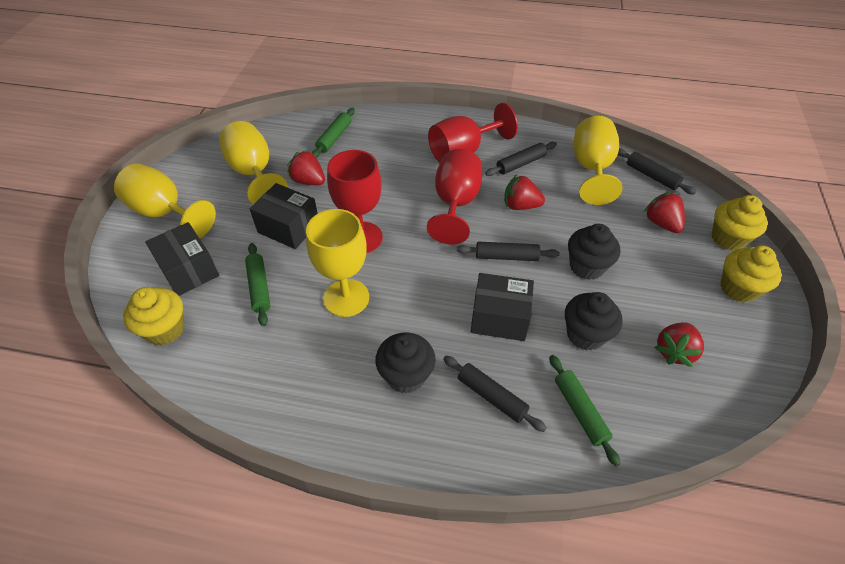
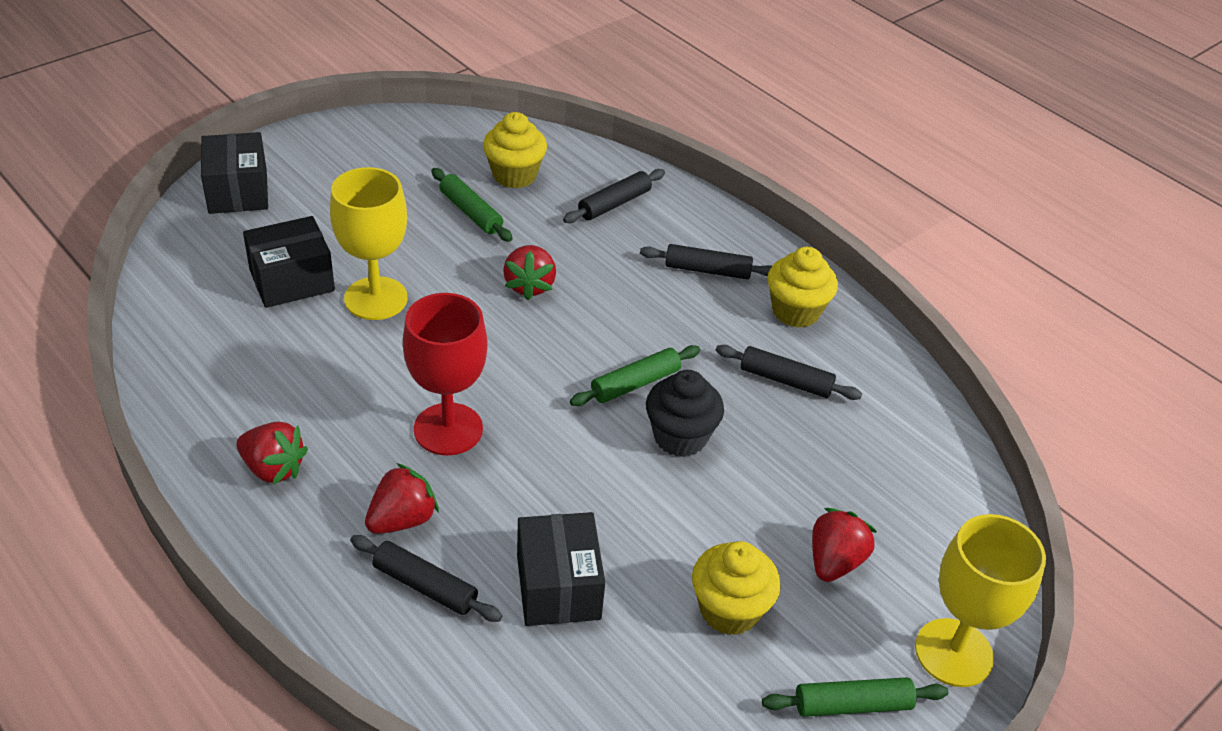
black cupcake: [376,332,436,394] [565,292,623,351] [568,224,620,280] = 3 -> [646,370,724,457] = 1
red goblet: [327,150,383,253] [427,149,482,245] [428,103,518,163] = 3 -> [403,293,488,455] = 1
yellow goblet: [114,163,216,238] [219,121,288,204] [306,209,369,317] [573,116,622,205] = 4 -> [330,167,408,320] [915,514,1046,687] = 2

